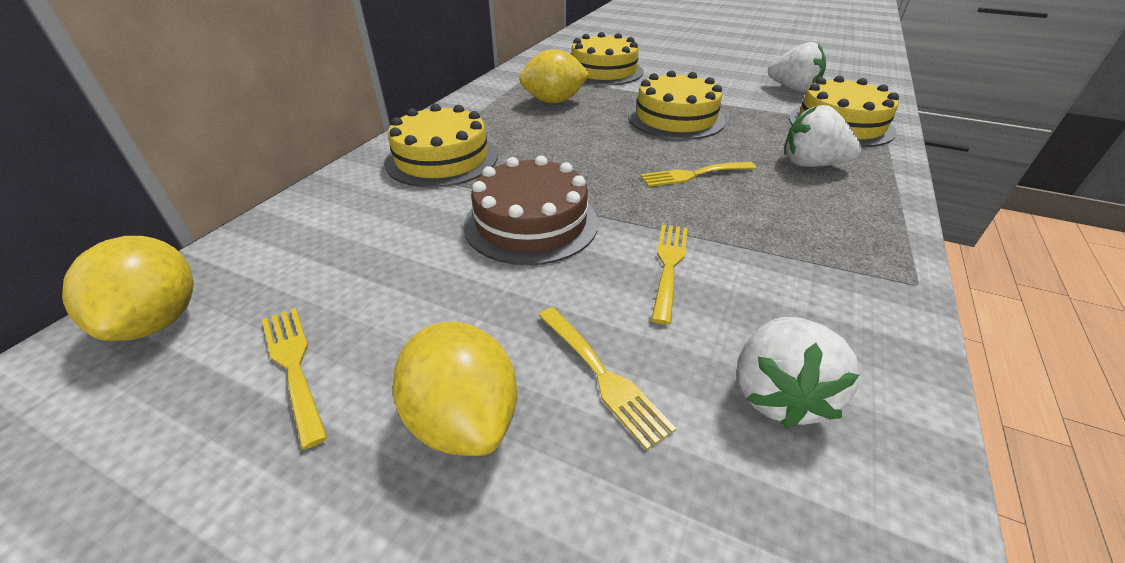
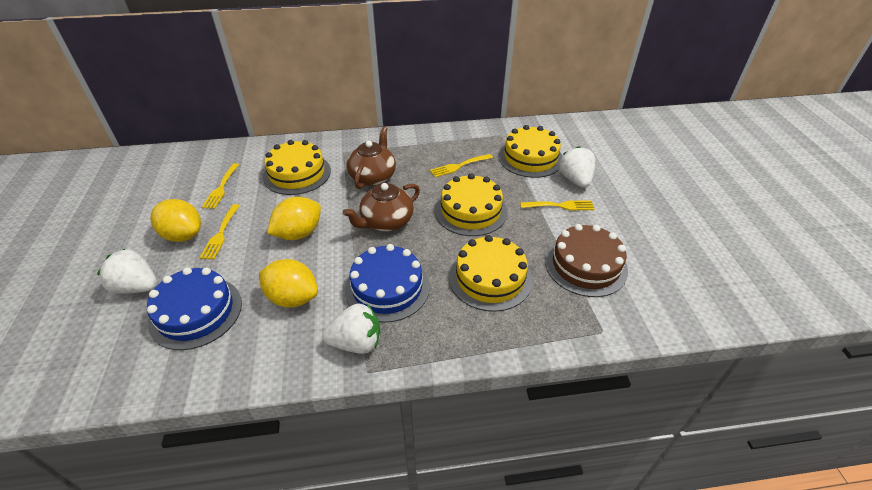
blue cake: none = 0 -> [147,267,242,350] [345,244,430,323] = 2
brown teapot: none = 0 -> [343,183,420,231] [347,127,396,189] = 2

